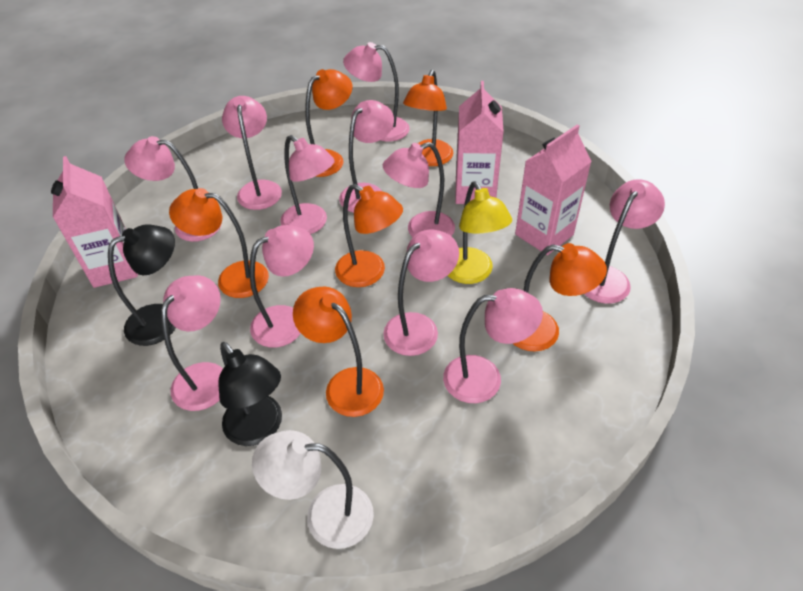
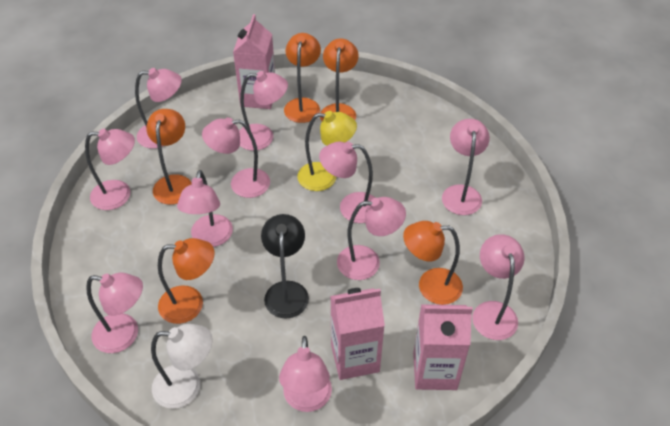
black lamp: [108,224,176,346] [218,342,282,446] = 2 -> [261,214,309,319] = 1
orange lamp: [169,188,269,298] [293,287,384,417] [305,69,352,177] [335,184,403,287] [403,70,453,166] [513,243,607,352] = 6 -> [146,109,192,205] [158,238,215,324] [284,33,321,123] [320,38,359,121] [403,221,463,305] = 5

